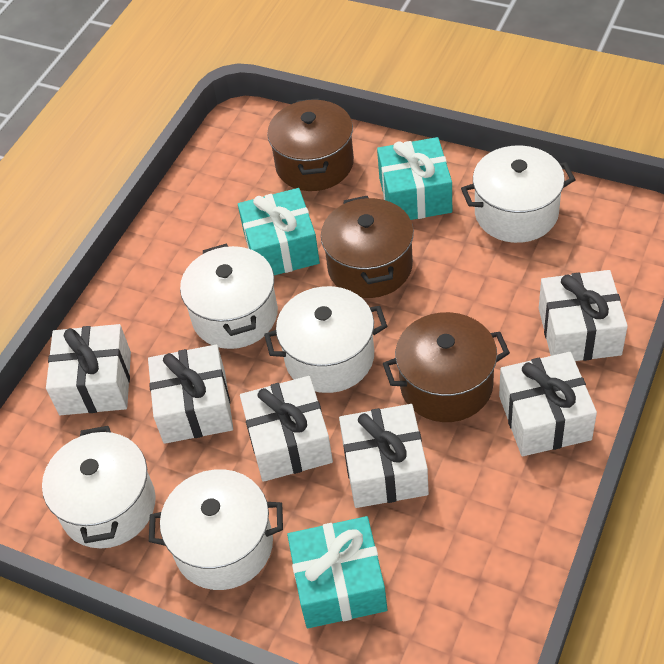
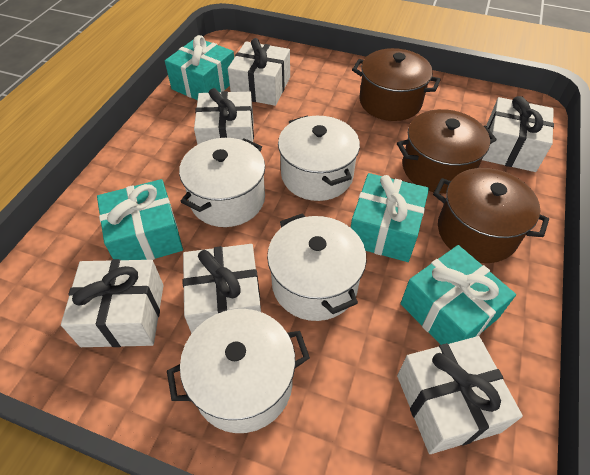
turquoise gift: [238,188,320,275] [287,516,387,628] [377,137,452,220] = 3 -> [97,179,183,260] [165,35,234,100] [351,173,429,262] [401,245,516,345] = 4
white pot: [42,426,156,548] [149,469,283,590] [180,244,278,349] [264,286,387,393] [461,145,576,243] = 5 -> [167,309,310,433] [179,138,265,227] [267,213,367,321] [278,115,360,201] = 4

